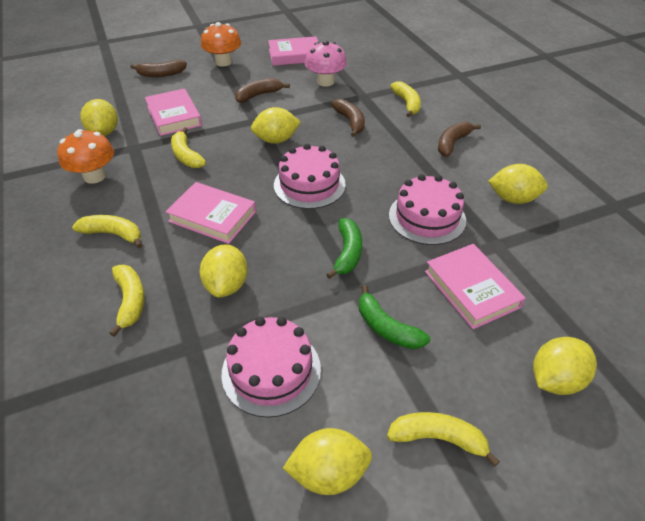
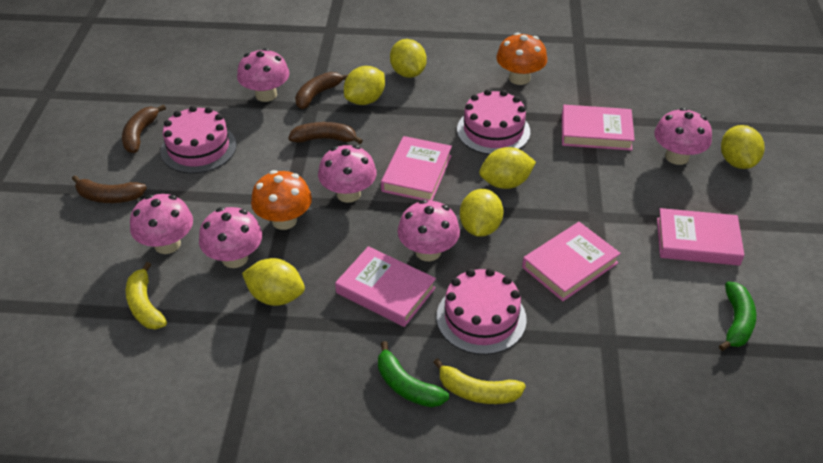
pink book: [145,88,202,136] [166,182,256,244] [268,36,318,66] [425,244,526,329] = 4 -> [335,246,436,327] [381,136,452,201] [522,222,621,301] [562,105,635,151] [657,208,744,266] = 5
pink mushroom: [305,41,347,87] = 1 -> [130,194,193,254] [199,207,262,268] [237,48,289,102] [318,145,377,203] [397,200,460,261] [654,108,712,165] = 6
yellow banana: [72,215,142,248] [109,265,145,337] [171,127,206,168] [387,412,500,467] [390,81,421,117] = 5 -> [126,262,167,329] [433,358,526,404] = 2

